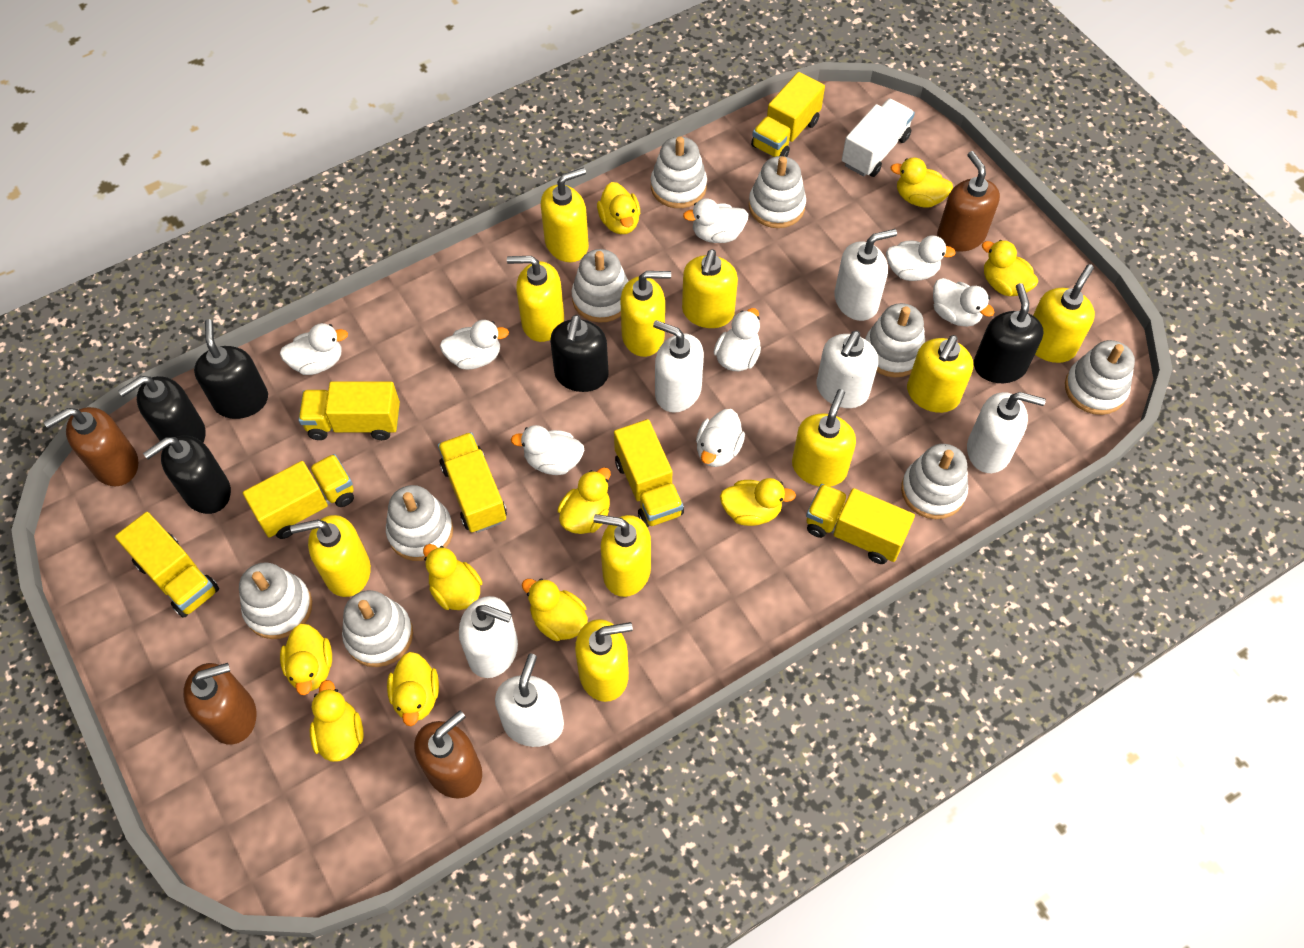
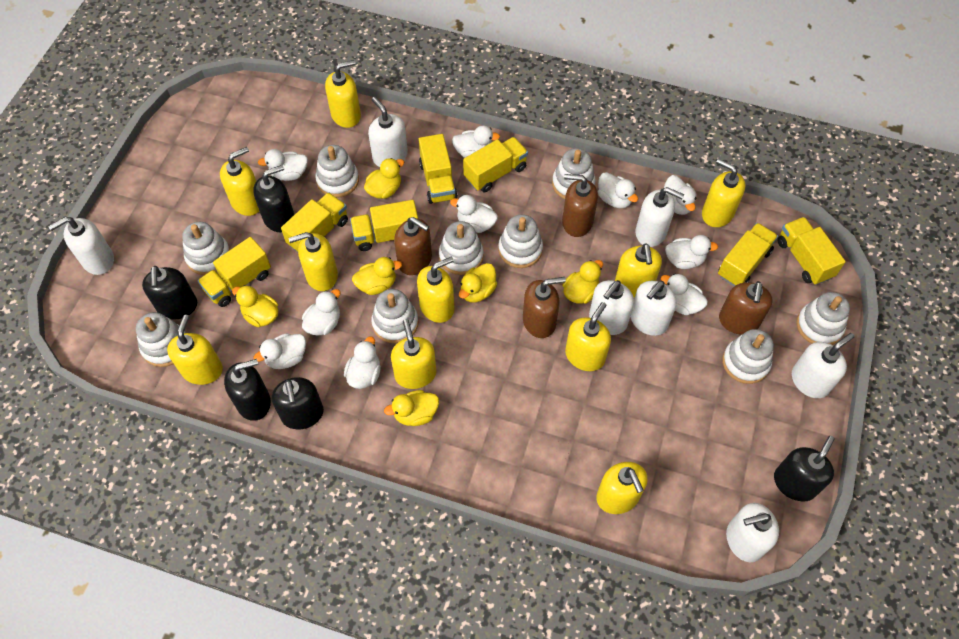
white duck: [280,323,348,375] [440,320,509,370] [511,425,584,475] [683,199,748,243] [696,409,745,467] [713,308,761,371] [886,235,956,281] [933,278,995,327] = 8 -> [254,333,306,369] [258,149,308,181] [302,289,340,336] [344,336,381,389] [450,195,498,233] [452,125,500,158] [598,172,638,208] [661,273,708,315] [664,175,696,215] [665,235,718,269] = 10
white soap dispenser: [459,596,518,678] [495,654,564,747] [653,320,704,413] [816,331,878,408] [834,229,897,321] [967,392,1046,473] = 6 -> [48,217,114,275] [368,97,408,167] [589,280,634,335] [631,281,677,336] [635,187,684,247] [726,503,779,562] [792,333,854,398] = 7
white truck: [842,99,915,177] = 1 -> none = 0
yellow duck: [280,623,332,695] [310,680,364,762] [387,652,439,726] [423,544,482,610] [522,579,588,641] [558,467,611,534] [597,182,640,234] [720,478,796,526] [891,157,953,208] [982,240,1038,296] = 10 -> [232,285,279,327] [352,257,402,295] [364,158,404,199] [384,390,439,426] [459,263,497,303] [563,260,603,304] = 6

